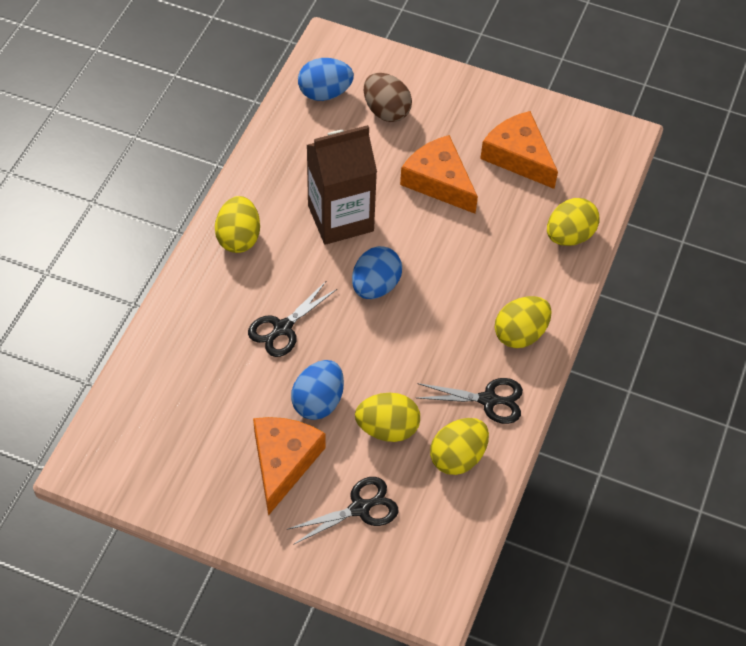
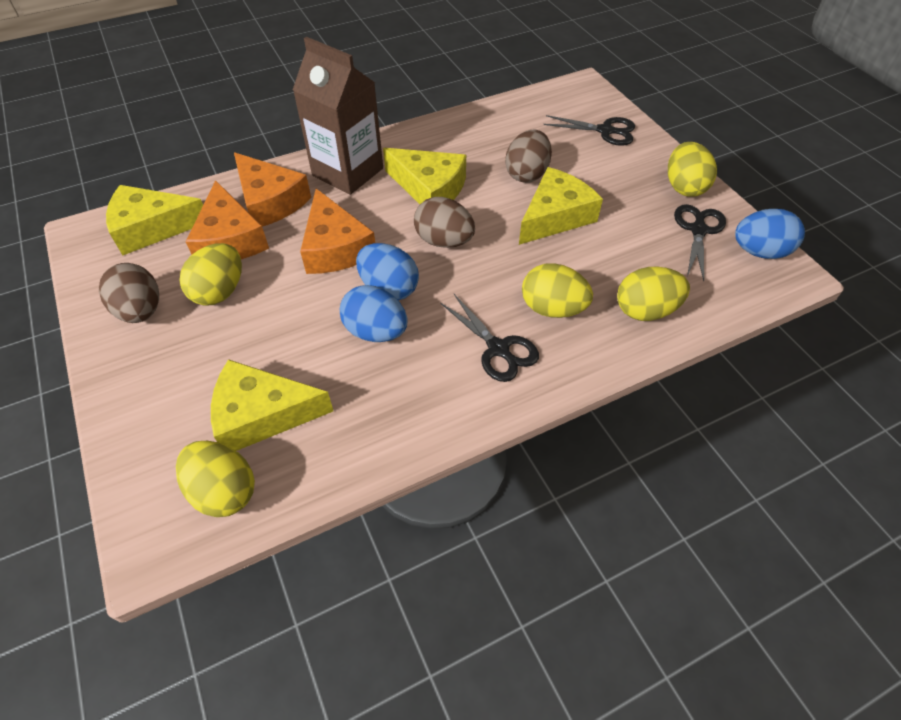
brown egg: [364,73,412,122] = 1 -> [99,263,159,323] [414,197,475,248] [505,129,552,183] = 3
yellow cheese: none = 0 -> [106,185,203,255] [211,359,333,451] [383,148,466,204] [519,167,603,245] = 4

